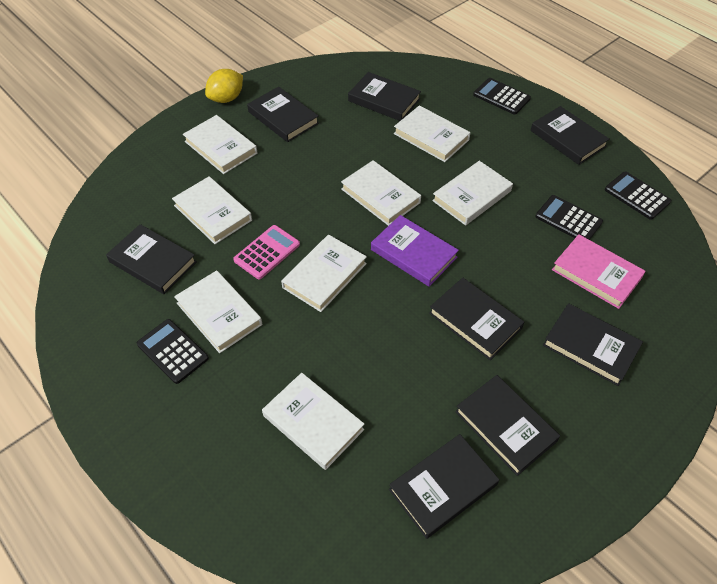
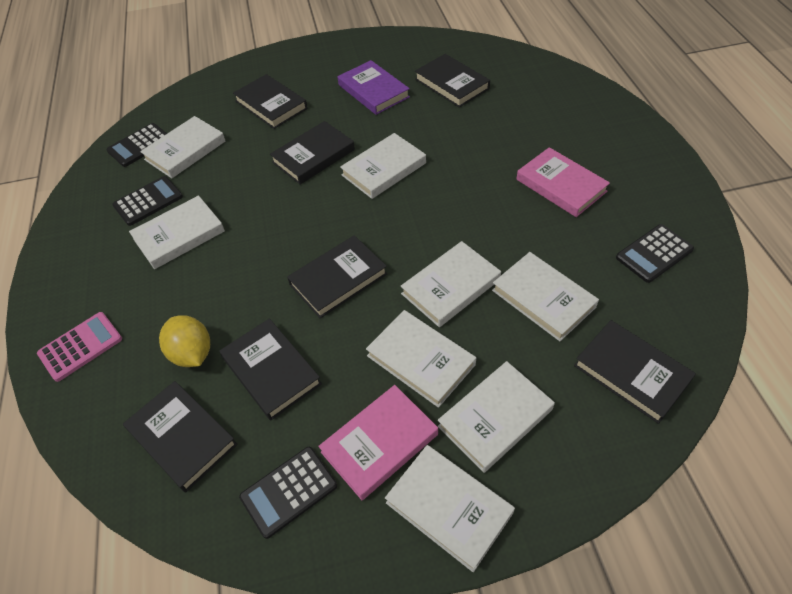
black book: [106,224,197,294] [247,87,319,142] [348,72,421,121] [389,434,499,539] [429,277,524,360] [455,375,560,476] [531,106,609,165] [543,303,643,386] = 8 -> [123,381,238,492] [219,318,322,420] [233,74,308,129] [270,121,355,184] [287,235,387,318] [415,54,490,107] [574,320,696,424] = 7
pink book: [552,234,646,309] = 1 -> [318,385,438,500] [516,147,610,217] = 2

